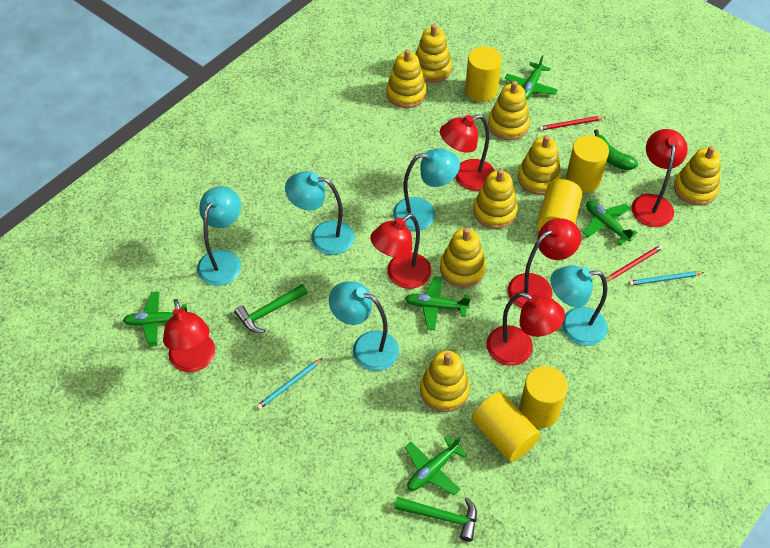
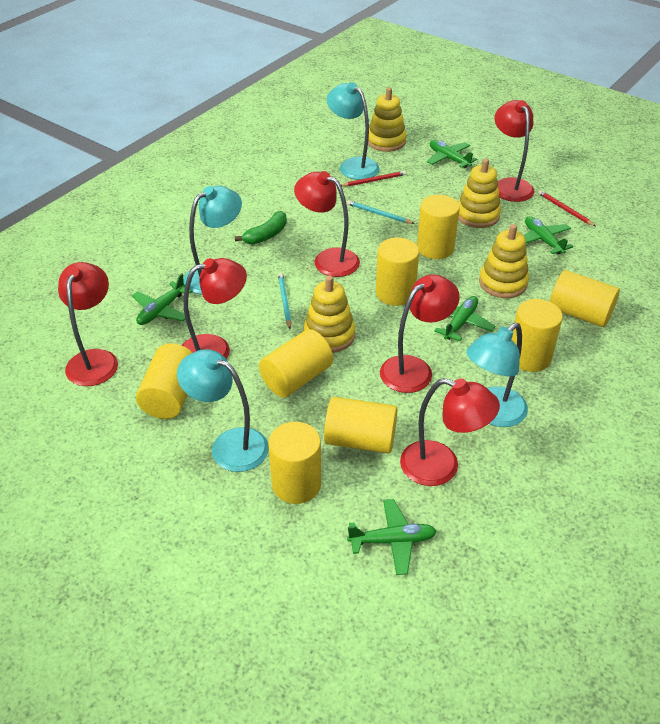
green hammer: [234,284,308,333] [394,497,477,542] = 2 -> none = 0
turquoise lamp: [197,186,241,286] [285,171,354,255] [329,281,399,371] [393,148,460,231] [551,265,608,346] = 5 -> [177,349,269,472] [183,186,242,294] [327,82,380,180] [466,323,528,427] = 4
yellow cylinder: [465,46,502,102] [472,392,540,462] [519,366,568,428] [537,179,583,231] [566,135,609,193] = 5 -> [136,343,193,419] [259,329,333,397] [268,422,321,504] [324,397,397,454] [376,238,419,306] [417,195,460,259] [511,299,563,372] [550,270,620,327] = 8
yellow stacking toy: [386,49,427,108] [415,24,452,83] [420,351,470,412] [440,228,486,288] [473,169,518,229] [488,81,530,140] [518,135,561,195] [674,146,721,206] = 8 -> [303,276,355,353] [368,87,406,152] [458,158,501,228] [479,224,529,298] = 4

